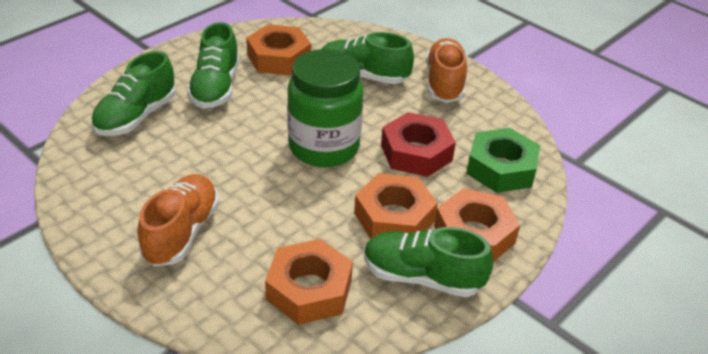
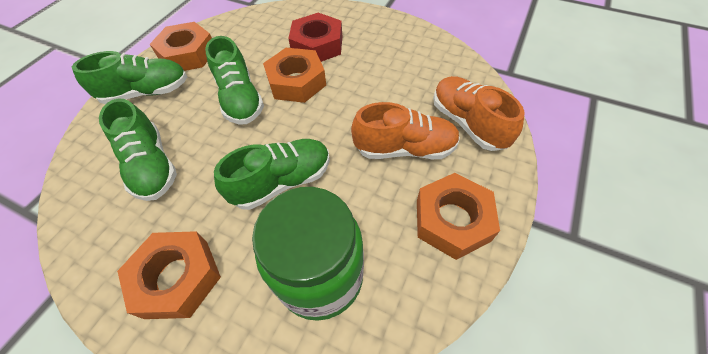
green nut: [466,128,540,193] = 1 -> none = 0

